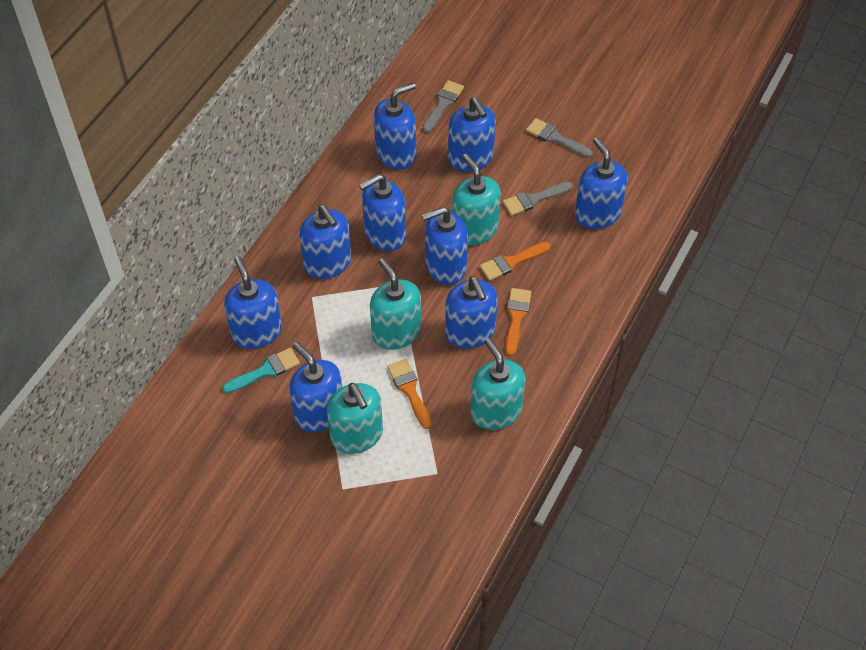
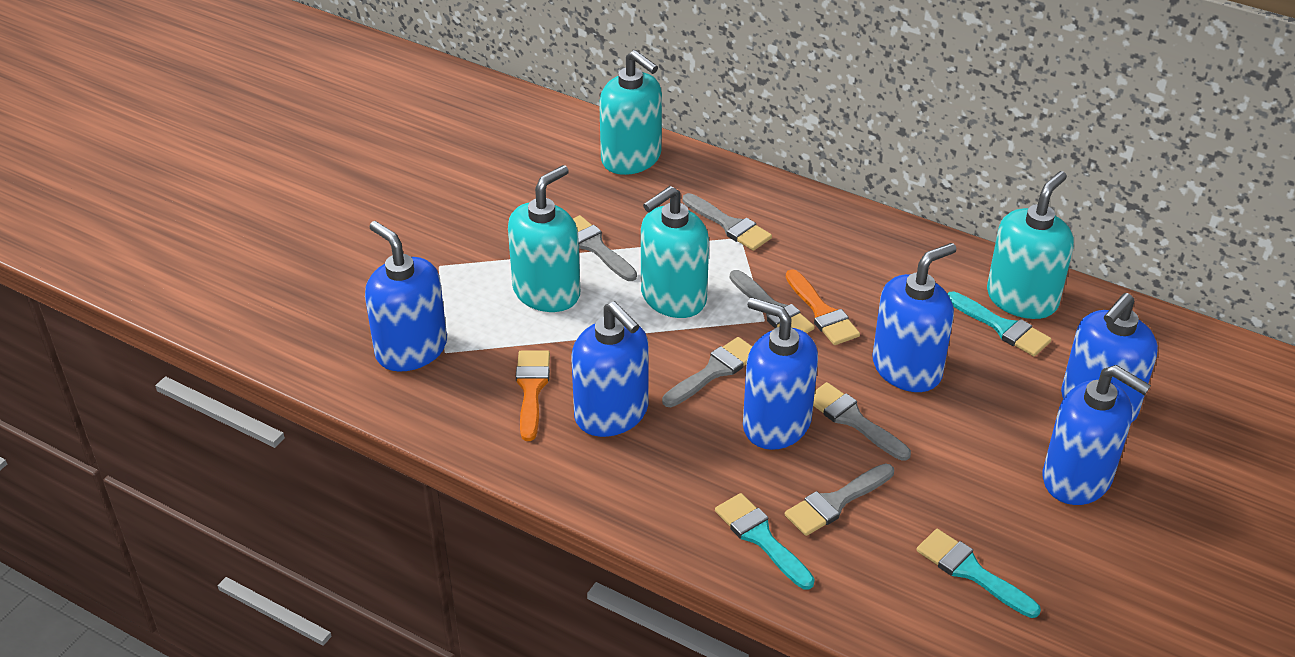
blue soap dispenser: [224,256,282,349] [289,342,342,432] [299,205,352,279] [359,174,406,251] [374,83,416,170] [422,207,468,285] [445,276,498,349] [448,97,496,172] [575,137,628,229] = 9 -> [365,221,447,372] [572,301,648,437] [743,297,818,450] [872,243,957,392] [1043,365,1151,505] [1061,293,1158,423] = 6
grey brush: [423,80,464,133] [503,182,573,216] [526,118,593,158] = 3 -> [573,215,637,281] [662,337,752,407] [683,193,772,251] [730,270,815,333] [785,463,894,536] [813,382,911,461] = 6
orange brush: [387,359,432,429] [480,242,551,281] [505,288,531,356] = 3 -> [516,351,550,441] [786,269,860,345] = 2
turquoise brush: [222,348,300,393] = 1 -> [715,493,815,590] [916,529,1041,618] [947,291,1052,356] = 3

